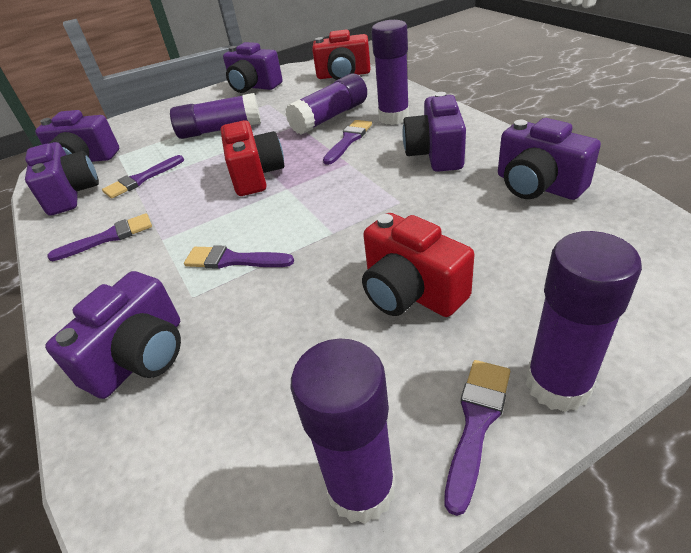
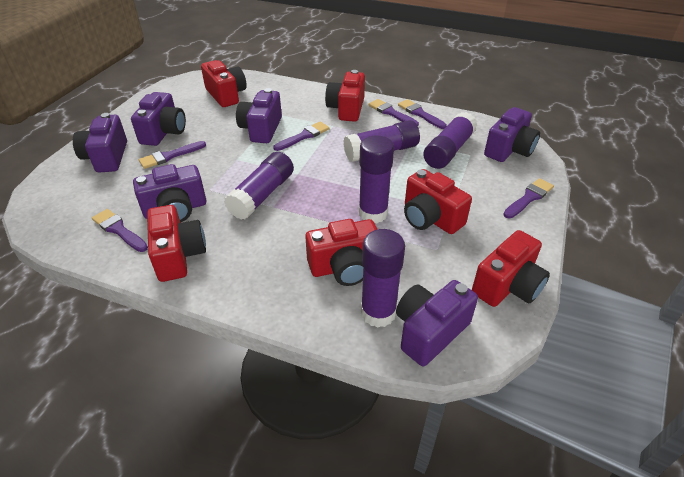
purple brush: [47,213,152,261] [102,155,184,199] [184,245,294,269] [323,120,372,165] [445,360,510,516] = 5 -> [92,209,148,252] [139,141,206,169] [273,121,329,151] [368,99,419,126] [398,99,447,129] [503,178,554,218] = 6
red camera: [221,120,284,196] [312,30,371,80] [362,213,474,317] = 3 -> [147,205,206,282] [201,60,247,107] [305,219,377,286] [325,70,365,122] [404,169,472,234] [472,230,550,307] = 6

